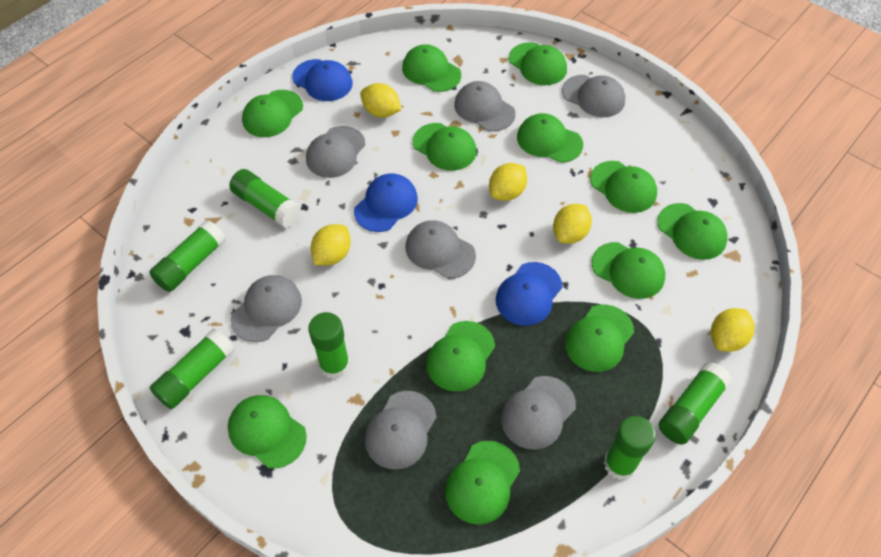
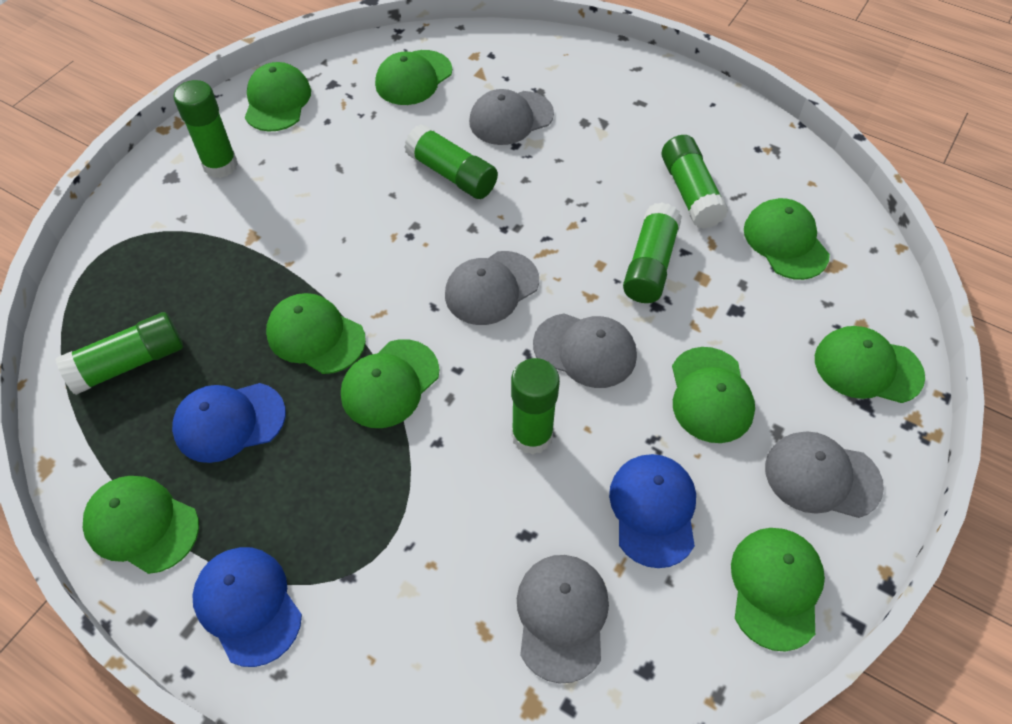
green cap: [228,395,307,468] [242,90,303,137] [402,44,461,92] [413,123,476,171] [426,321,495,392] [445,441,520,525] [509,42,567,85] [517,113,583,163] [565,305,634,372] [590,161,657,213] [592,242,665,299] [658,203,728,260] = 12 -> [83,476,199,574] [245,62,311,132] [266,293,366,374] [341,339,439,428] [375,50,452,105] [672,347,755,443] [731,528,825,652] [744,198,830,280] [815,326,925,403] = 9
grey cap: [230,275,302,342] [306,126,365,178] [365,391,437,470] [406,220,476,278] [454,81,515,131] [501,376,576,450] [562,75,625,117] = 7 -> [445,251,539,325] [469,89,554,145] [517,555,609,684] [533,314,637,388] [765,431,884,518] = 5
yellow lemon: [311,224,351,265] [360,83,402,118] [489,163,527,201] [553,204,592,244] [711,308,755,352] = 5 -> none = 0

